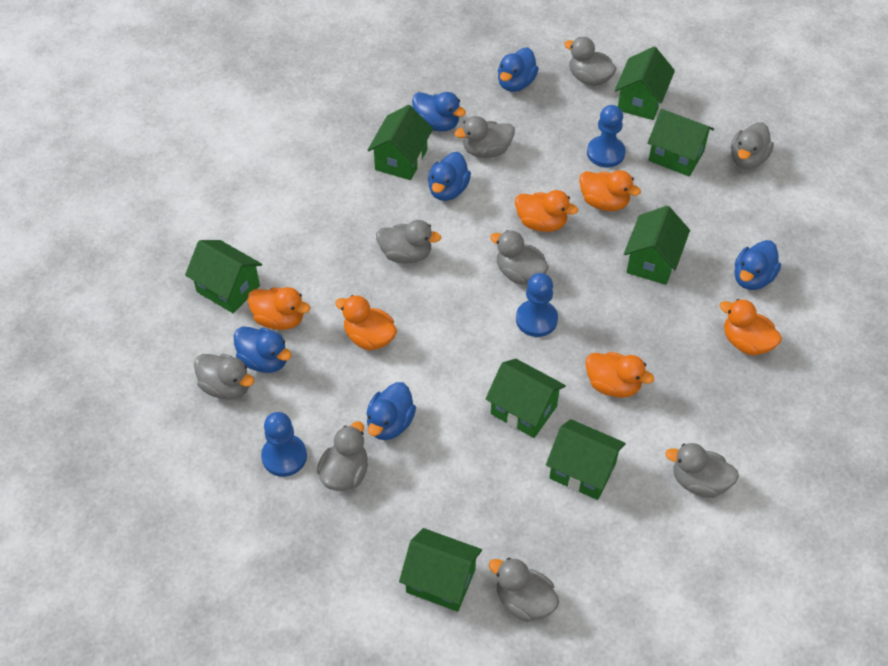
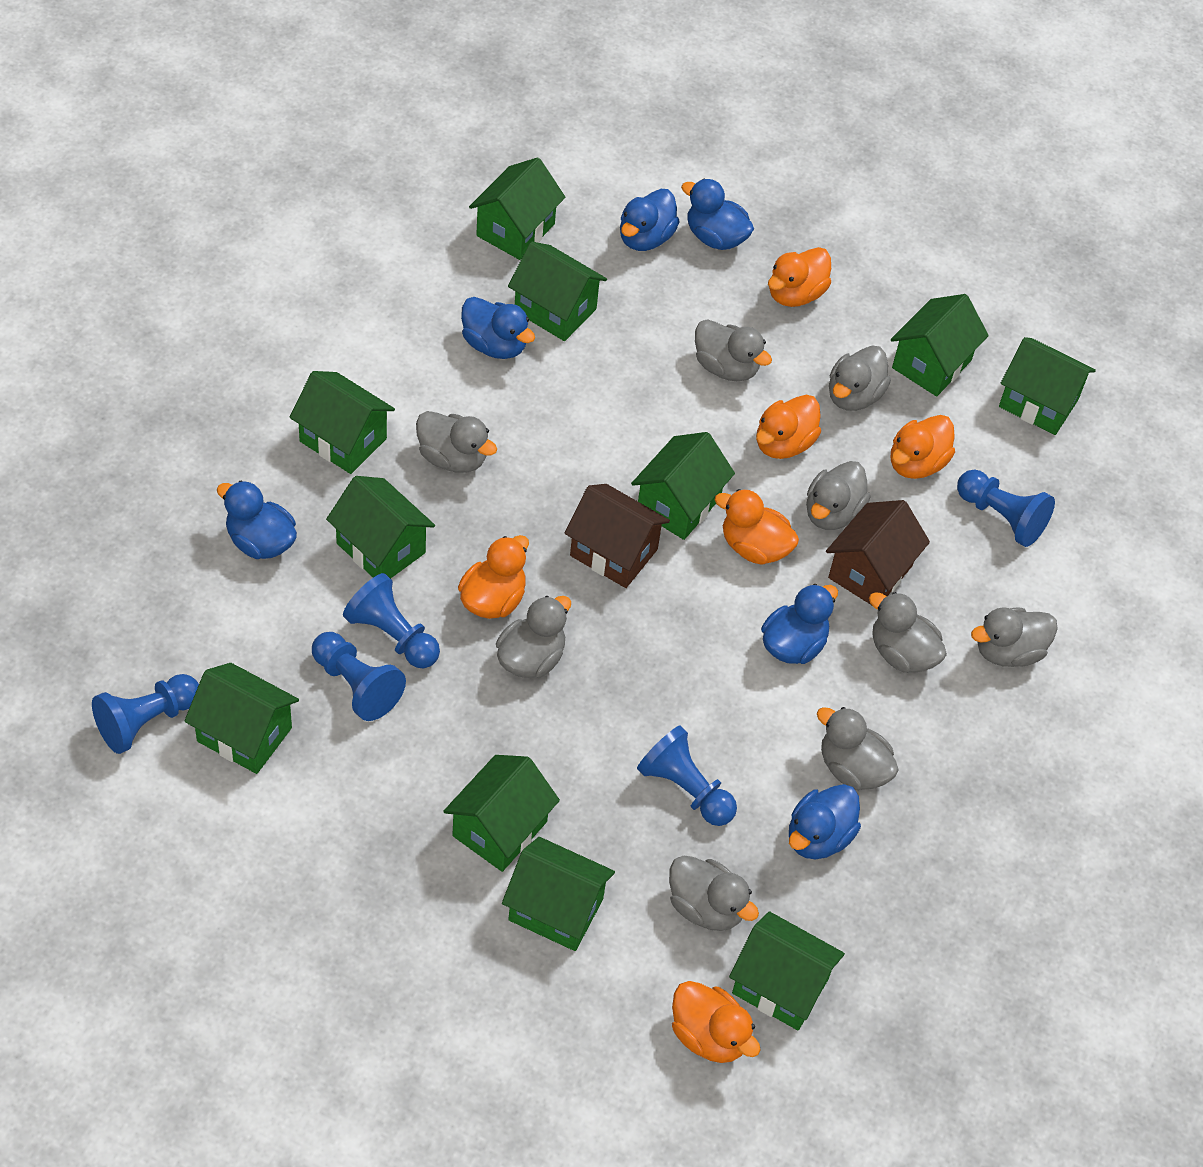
blue pawn: [261,412,307,477] [516,273,558,337] [587,105,626,168] = 3 -> [92,674,199,754] [312,632,406,721] [343,573,440,668] [637,725,737,826] [957,470,1055,547] = 5
brown house: none = 0 -> [564,484,670,588] [826,500,930,605] = 2
green house: [185,240,262,313] [368,105,433,180] [399,528,482,612] [486,359,566,438] [546,419,626,500] [615,47,675,120] [624,206,690,285] [648,109,714,177] = 8 -> [184,663,299,774] [289,371,395,474] [326,476,435,579] [443,755,560,872] [469,157,565,260] [502,837,615,951] [508,242,607,341] [631,432,735,540] [729,911,845,1030] [891,294,989,396] [999,337,1096,435] = 11

